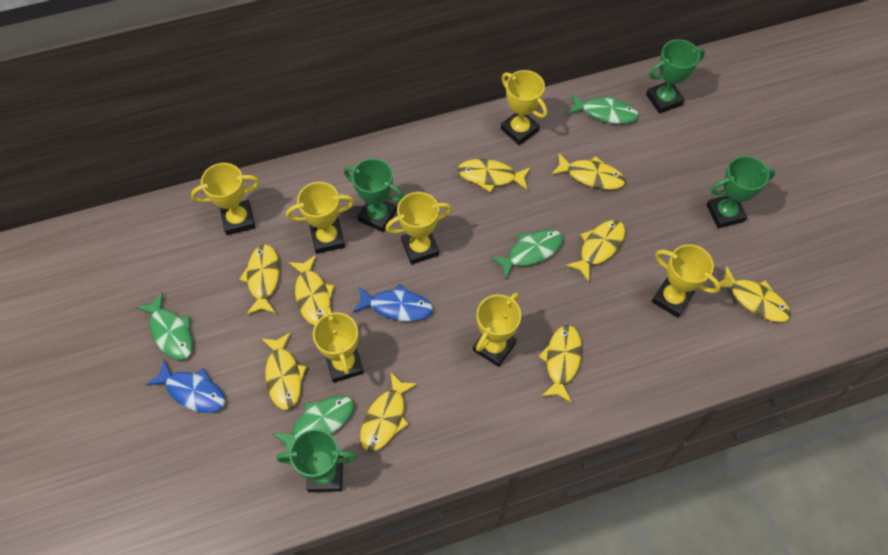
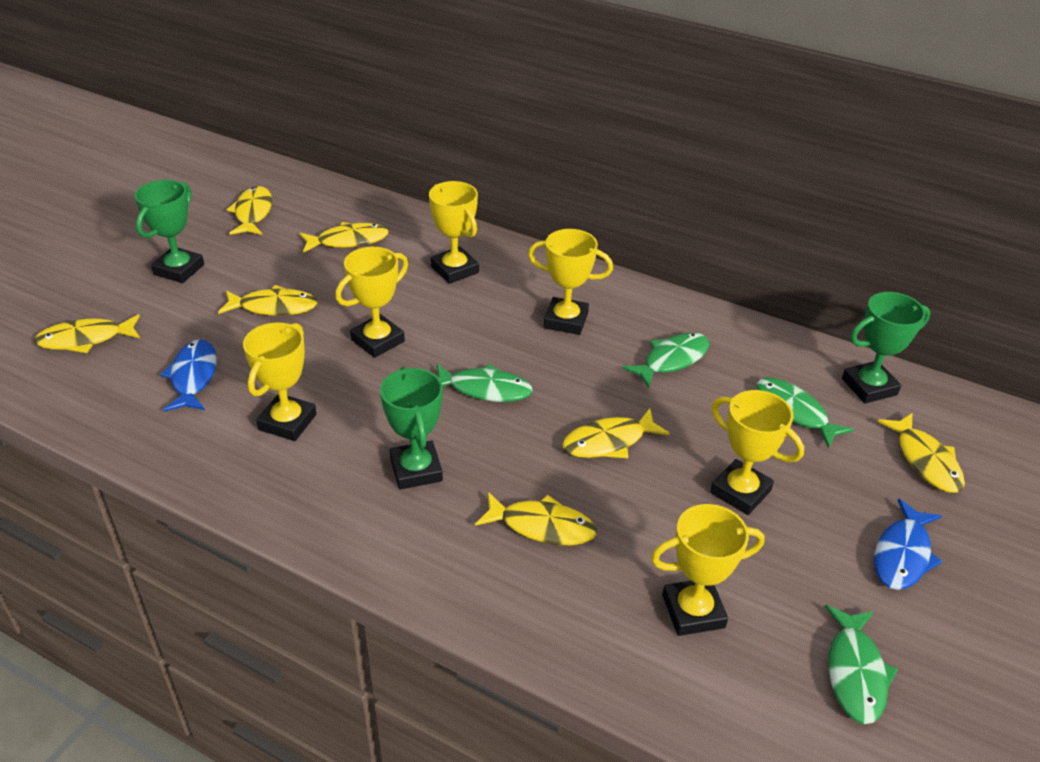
green trophy: [277,429,357,492] [344,158,404,232] [646,39,705,114] [706,156,776,228] = 4 -> [134,180,204,283] [380,367,443,490] [842,292,930,404] = 3
yellow fish: [239,244,280,315] [262,332,307,410] [288,255,334,325] [360,372,417,452] [457,159,531,192] [539,325,582,403] [551,153,625,190] [565,220,625,282] [712,266,791,322] = 9 -> [34,314,140,353] [218,285,318,316] [226,186,272,235] [299,222,389,253] [475,492,597,545] [562,408,670,458] [877,413,965,493] = 7
yellow trophy: [191,163,260,235] [286,182,354,254] [313,306,364,383] [385,192,451,265] [473,293,521,367] [501,70,547,145] [651,244,721,318] = 7 -> [243,322,317,441] [335,247,408,358] [429,181,479,284] [528,229,613,335] [651,504,765,636] [710,390,804,515] = 6

